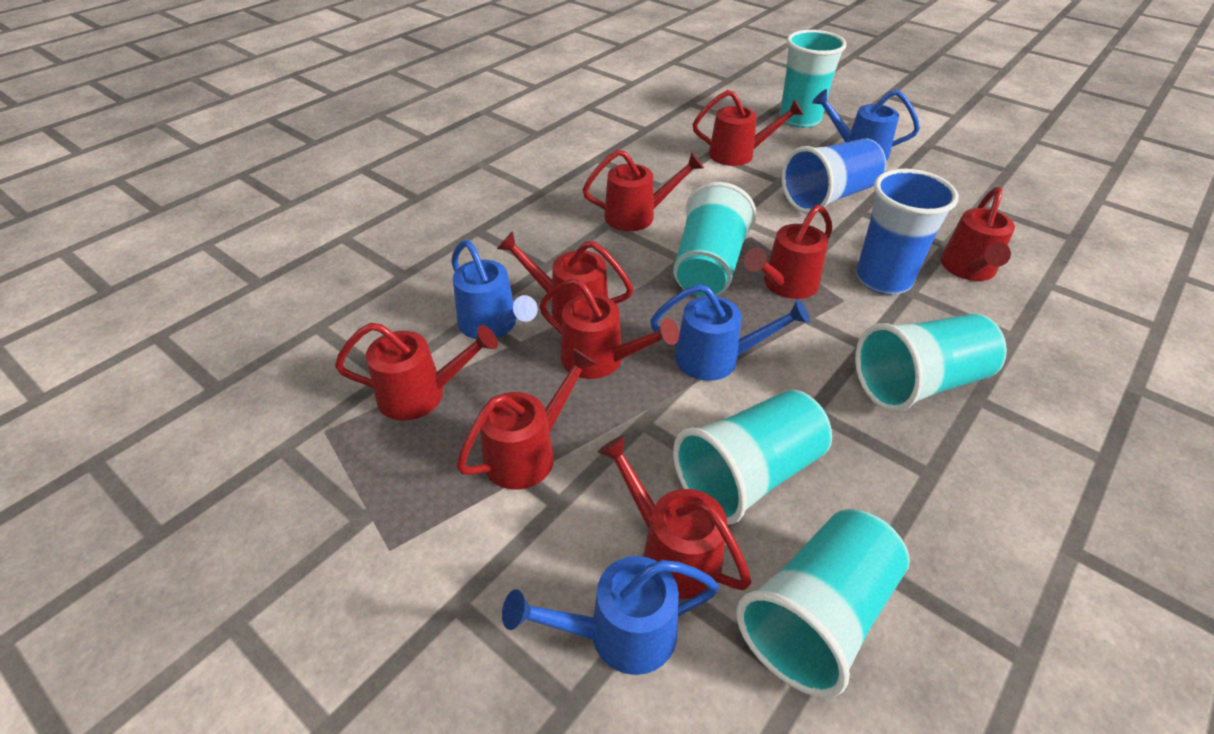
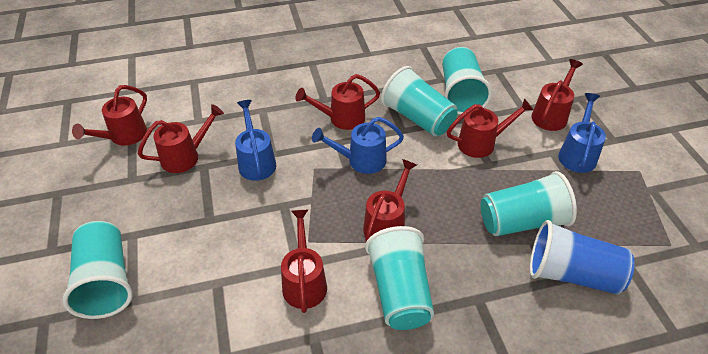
blue cup: [781,139,886,214] [856,169,959,295] = 2 -> [530,220,635,294] = 1
blue watering can: [451,240,538,339] [502,556,719,675] [650,284,810,381] [812,89,920,160] = 4 -> [235,100,276,181] [312,117,404,174] [558,93,606,173] = 3
red watering can: [335,323,498,421] [456,348,597,489] [497,231,633,325] [539,278,679,379] [582,150,704,231] [597,435,751,599] [693,90,804,166] [744,205,832,299] [941,187,1015,281] = 9 -> [72,85,147,146] [138,104,224,173] [281,210,327,313] [295,74,380,130] [363,159,417,242] [447,98,533,158] [532,59,583,131] = 7

